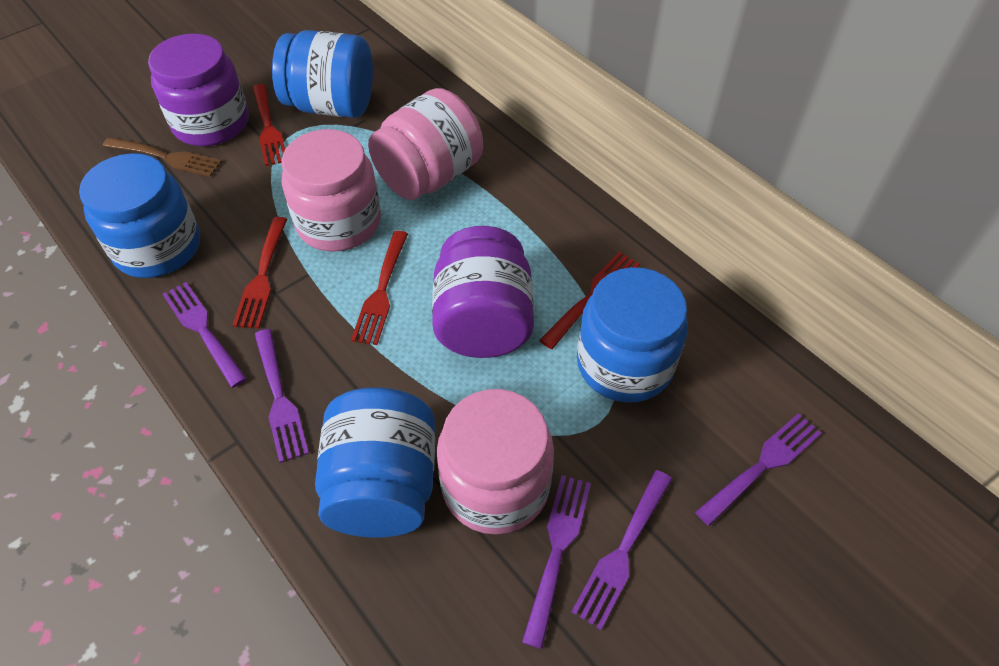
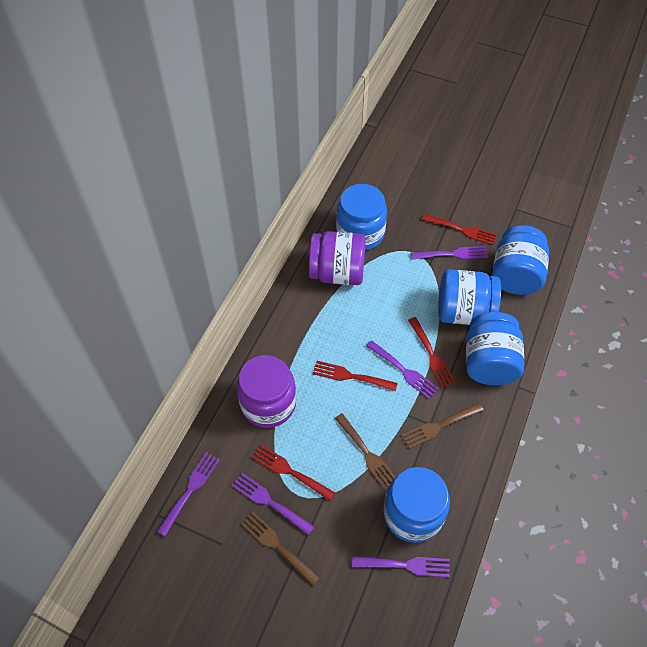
blue jar: [79,153,200,278] [272,30,373,118] [315,387,435,538] [577,267,688,403] = 4 -> [336,184,387,250] [383,467,450,543] [438,269,501,325] [466,312,524,385] [492,225,549,295] = 5
brown fork: [103,137,222,177] = 1 -> [241,512,320,586] [335,413,395,490] [401,403,484,449] = 3
pink jar: [281,129,381,252] [368,88,483,200] [437,389,554,535] = 3 -> none = 0

